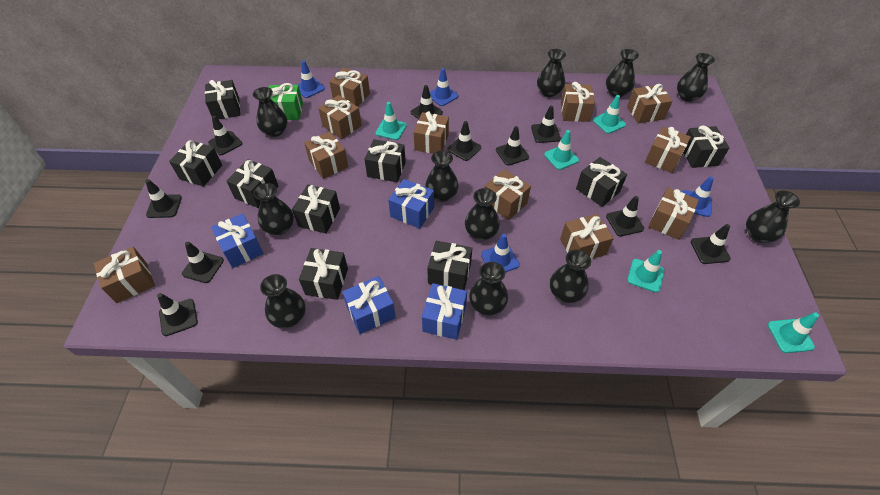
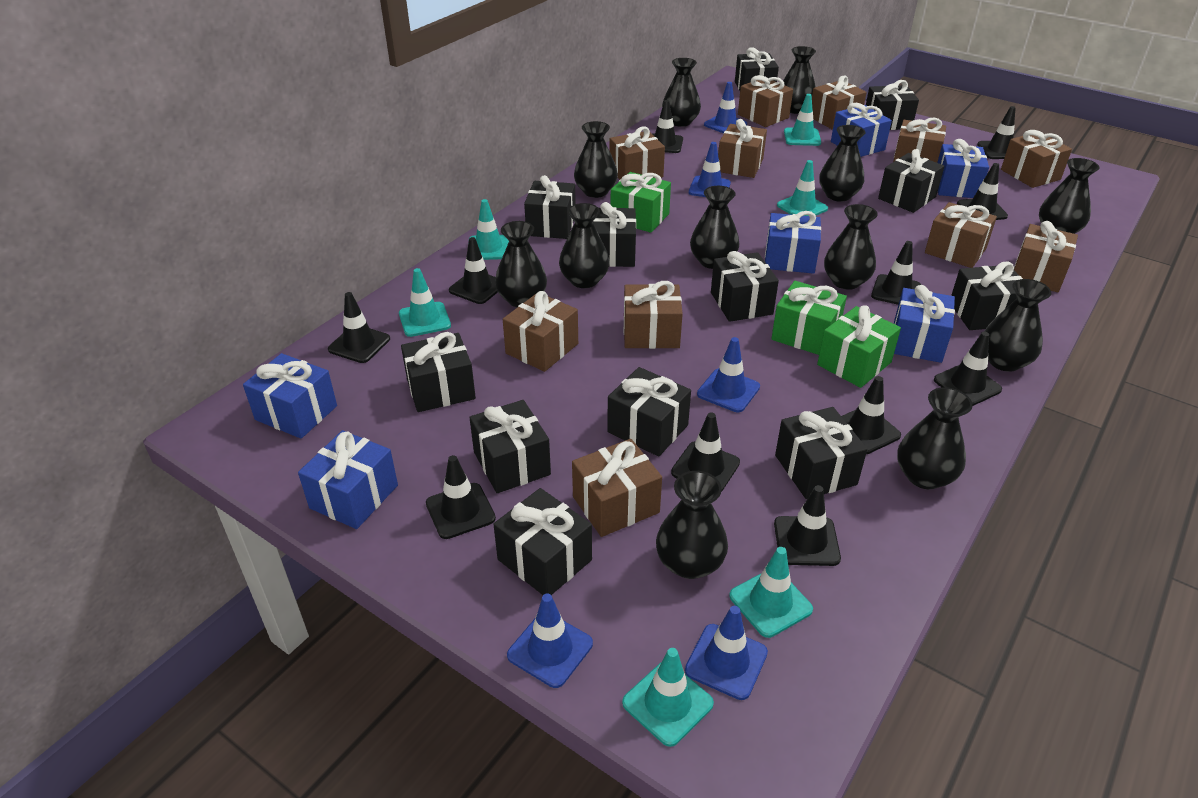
black gift: [169,140,222,187] [205,80,240,119] [227,159,278,208] [292,184,340,234] [299,248,348,300] [364,139,406,182] [427,241,472,290] [576,157,627,207] [684,126,730,168] = 9 -> [401,332,476,412] [469,400,551,493] [493,488,592,595] [524,175,576,239] [593,202,636,267] [607,367,691,457] [711,251,779,322] [735,48,779,91] [775,407,867,499] [866,80,919,130] [878,149,944,213] [951,262,1023,330] = 12
black traffic cone: [145,179,182,218] [157,293,198,336] [182,242,224,283] [208,116,242,155] [411,85,443,119] [447,121,481,161] [496,126,529,166] [531,106,561,143] [606,196,644,236] [691,224,731,264] = 10 -> [328,292,390,363] [426,455,496,539] [449,237,498,304] [652,100,683,153] [671,413,740,492] [774,485,841,566] [841,376,901,454] [871,241,921,305] [934,332,1002,406] [957,163,1008,220] [977,106,1016,159] = 11
black vase: [253,87,288,137] [253,183,294,235] [260,274,305,328] [425,150,459,202] [465,188,500,240] [469,262,508,315] [537,49,566,97] [550,249,591,303] [606,49,639,97] [677,53,715,102] [746,191,800,243] = 11 -> [495,221,547,307] [559,203,610,288] [574,121,618,198] [656,471,728,579] [662,58,701,127] [690,186,739,269] [783,46,816,114] [819,125,866,202] [824,204,878,290] [897,387,973,489] [984,279,1052,372] [1039,158,1100,234] = 12
blue gift: [211,213,264,268] [342,276,396,334] [388,179,434,229] [422,283,467,340] = 4 -> [243,353,337,439] [298,430,398,529] [765,211,821,274] [831,103,892,157] [894,285,955,363] [937,139,989,198] = 6
blue traffic cone: [297,60,325,98] [430,68,459,106] [481,234,520,273] [682,176,714,217] = 4 -> [507,594,593,688] [685,606,768,700] [689,142,731,197] [697,337,760,412] [704,82,747,133] = 5
green gift: [269,83,303,120] = 1 -> [611,172,671,233] [771,281,847,355] [817,305,901,388] = 3
turquoise traffic cone: [375,102,407,140] [544,130,579,170] [593,95,626,134] [627,250,664,293] [768,312,819,353] = 5 -> [399,268,451,337] [468,199,509,260] [622,648,714,747] [729,547,813,638] [777,160,828,216] [784,94,821,146] = 6

